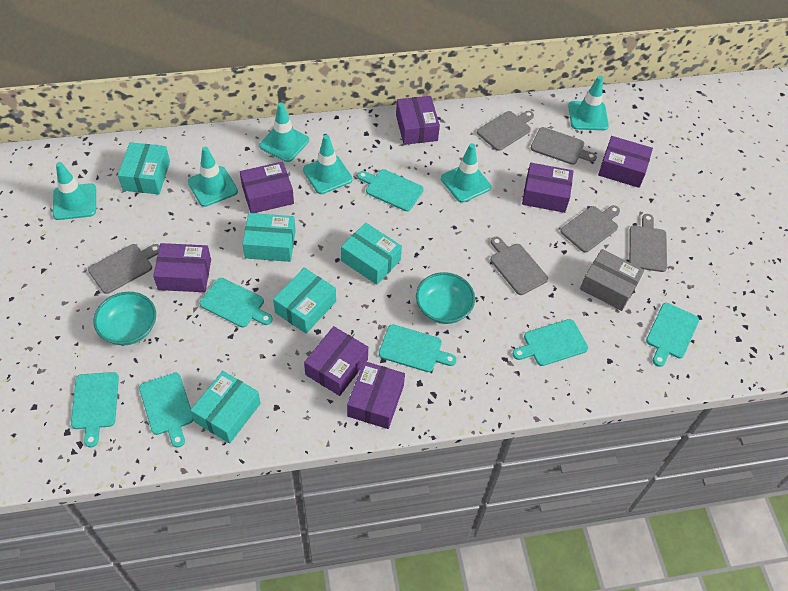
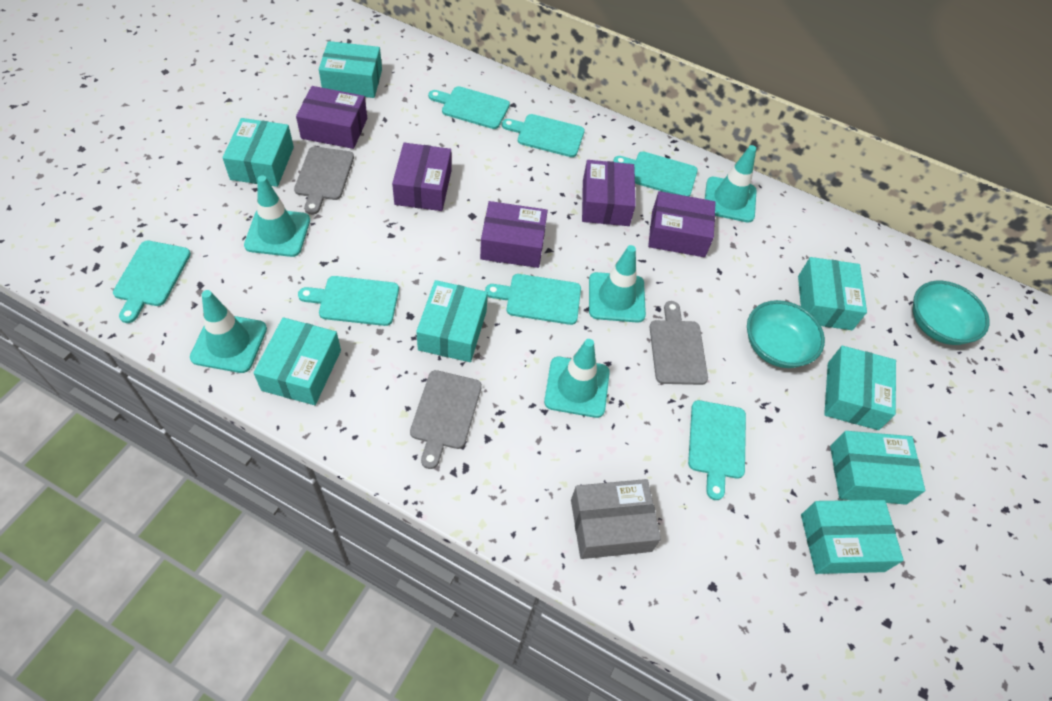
grey cutting board: [88,244,160,294] [477,111,534,151] [490,237,548,295] [531,127,597,165] [560,205,620,253] [629,214,667,272] = 6 -> [294,146,354,215] [410,370,482,469] [649,301,708,385] = 3
purple box: [153,243,211,292] [240,162,294,213] [304,326,368,396] [347,361,405,429] [396,96,440,145] [522,163,574,213] [598,136,653,188] = 7 -> [296,86,367,149] [392,143,451,211] [480,201,548,268] [582,160,636,226] [648,191,716,257] = 5
turquoise box: [118,142,170,194] [190,371,261,444] [242,213,296,262] [273,268,336,334] [341,223,402,285] = 5 -> [222,118,294,187] [253,317,341,405] [319,41,382,98] [416,280,488,362] [798,257,867,330] [801,500,904,574] [824,346,896,430] [830,431,925,505] = 8
turquoise traffic cone: [53,162,96,220] [188,147,238,207] [259,102,309,162] [303,135,353,194] [441,143,491,203] [568,76,609,130] = 6 -> [190,290,267,373] [244,175,310,257] [544,339,610,418] [589,245,646,323] [705,145,757,222] = 5

